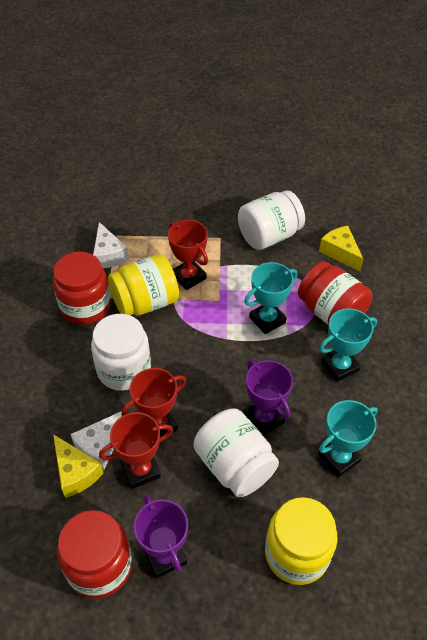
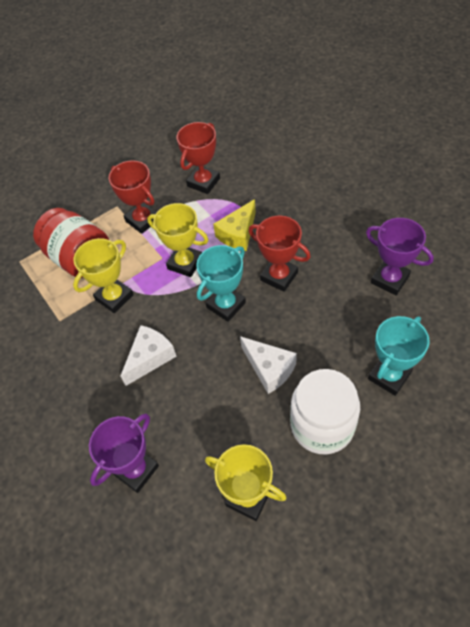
red jar: [53,252,110,325] [57,510,132,599] [298,261,373,325] = 3 -> [33,208,109,278] = 1
turquoise trophy: [244,262,297,334] [318,400,378,477] [319,308,377,382] = 3 -> [196,245,246,322] [368,316,430,396] = 2
white jar: [91,314,151,391] [193,408,279,497] [238,190,305,250] = 3 -> [290,369,360,454] = 1
yellow cheese: [53,434,103,498] [319,226,364,272] = 2 -> [213,199,256,251] = 1
yellow jar: [108,254,179,316] [265,497,338,585] = 2 -> none = 0
yellow trophy: none = 0 -> [73,238,134,313] [147,203,208,277] [205,444,286,521] = 3

